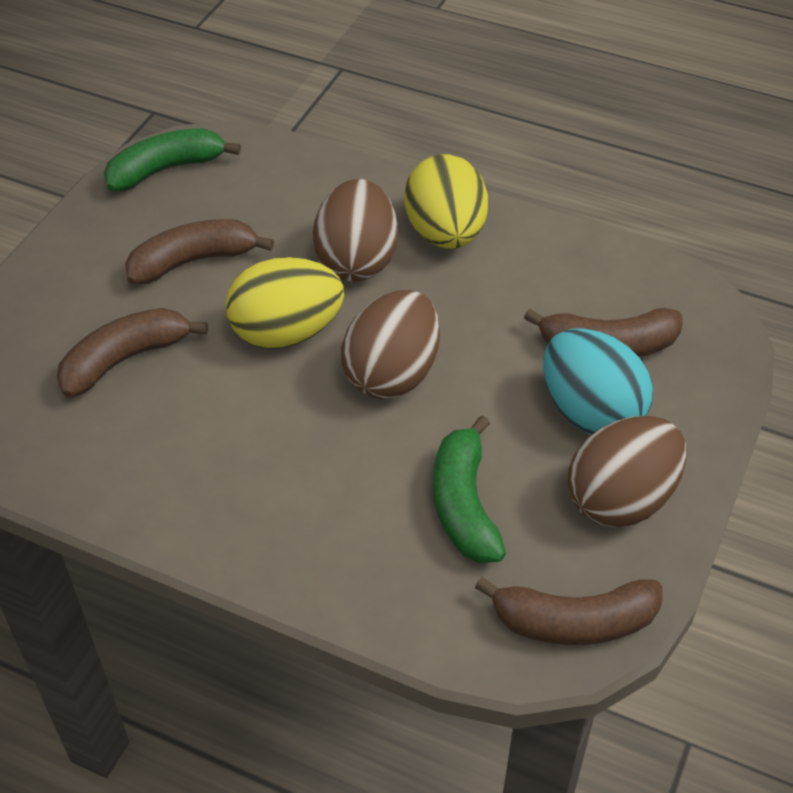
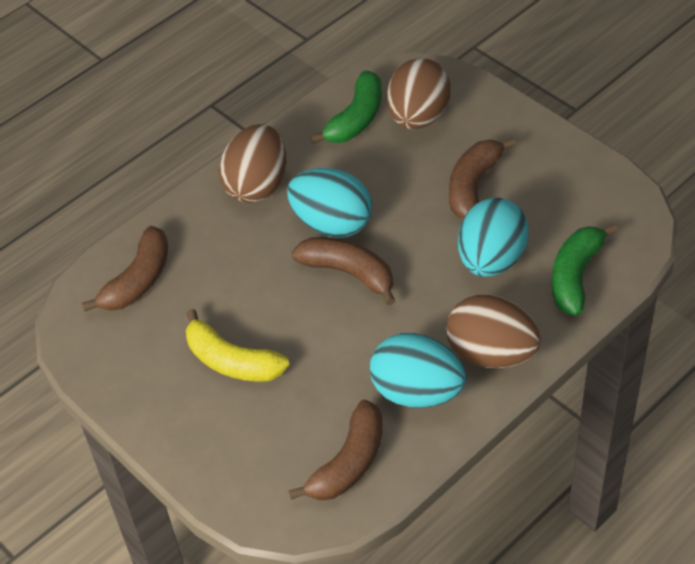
turquoise egg: [543,328,653,435] = 1 -> [287,168,372,238] [370,333,466,408] [458,197,529,277] = 3
yellow banana: none = 0 -> [186,309,290,382] = 1
yellow egg: [226,257,344,349] [404,154,488,249] = 2 -> none = 0

